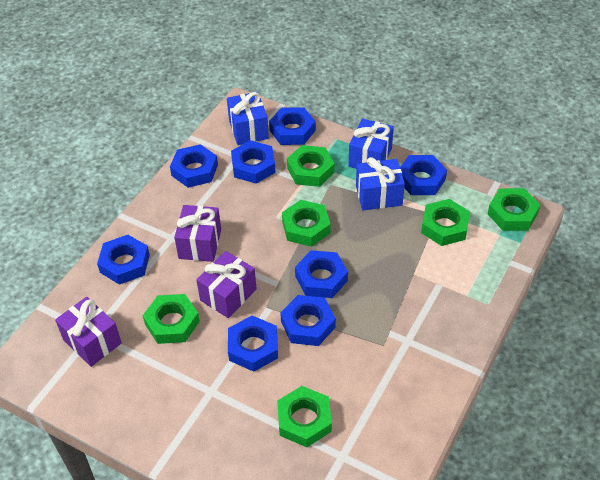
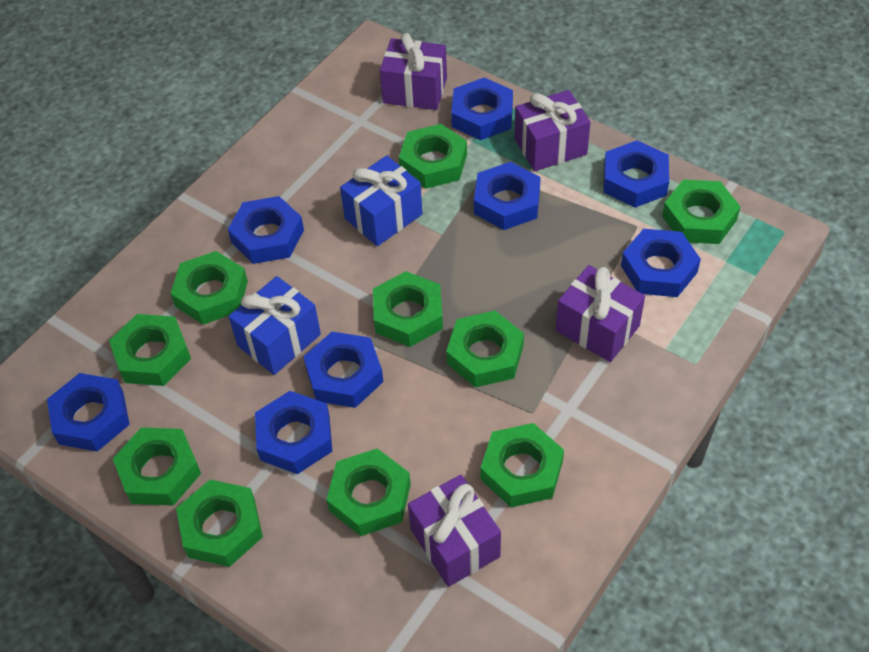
blue gift: [227,92,269,145] [349,118,394,169] [356,157,405,210] = 3 -> [228,276,321,375] [340,155,423,246] = 2
green nut: [143,294,200,344] [277,386,332,447] [282,200,331,247] [287,145,335,187] [421,199,470,246] [488,188,541,231] = 6 -> [109,314,191,386] [113,427,201,506] [171,251,248,325] [176,480,263,567] [326,448,411,536] [373,271,443,347] [399,124,467,189] [446,311,524,387] [481,423,564,507] [662,179,741,244] = 10
purple gift: [55,297,122,367] [174,205,221,262] [196,251,257,318] = 3 -> [380,33,447,110] [408,475,501,587] [514,90,590,171] [556,265,645,362] = 4

